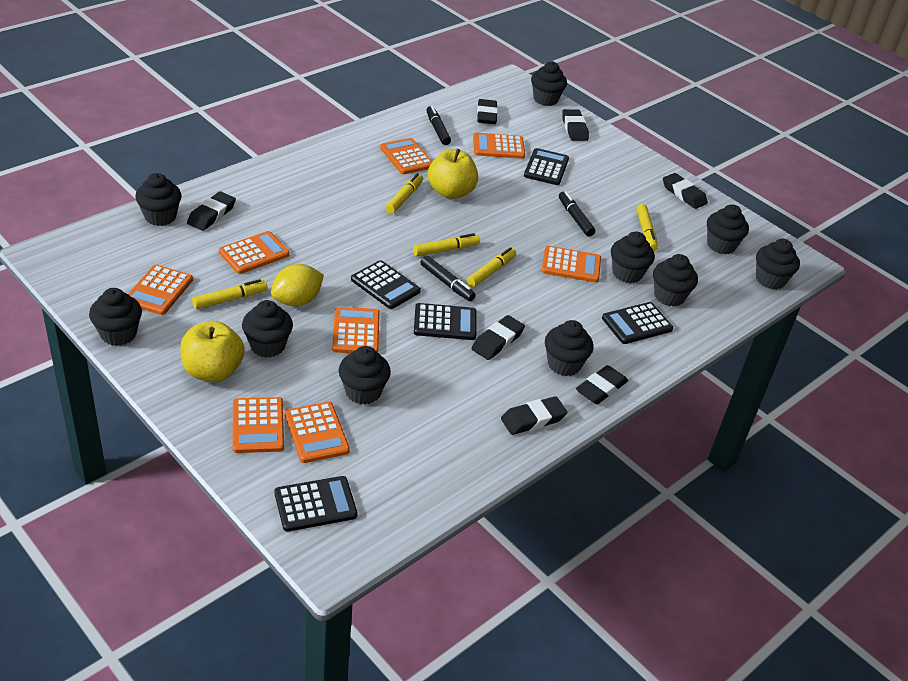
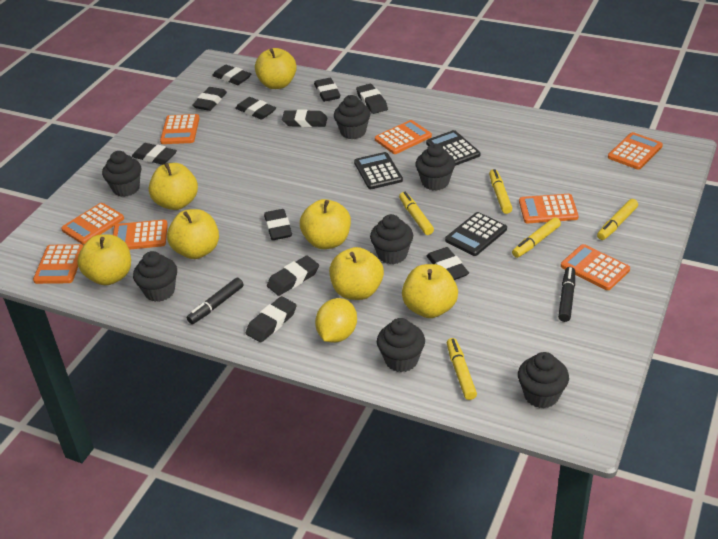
black calculator: [274,476,358,532] [351,260,421,309] [414,303,476,340] [524,148,569,185] [602,302,673,344] = 5 -> [354,152,403,189] [426,130,480,166] [445,212,507,256] = 3
black cupcake: [89,288,142,346] [135,173,182,226] [242,300,293,358] [339,346,391,405] [531,61,567,106] [545,320,593,376] [611,232,655,283] [653,254,698,307] [707,204,749,254] [756,239,800,289] = 10 -> [102,151,141,197] [133,251,177,302] [334,95,370,139] [370,214,413,264] [377,318,425,372] [415,144,455,191] [518,352,569,408] = 7
black eraser: [187,191,236,231] [471,315,525,360] [477,99,498,124] [501,396,567,435] [562,109,589,141] [576,365,628,404] [663,173,708,209] = 7 -> [132,143,177,165] [192,87,227,111] [212,65,251,85] [235,97,276,120] [246,296,297,343] [264,209,292,240] [267,256,319,296] [282,109,327,127] [314,78,341,102] [356,84,388,114] [426,247,469,280] = 11
black marker: [420,256,476,301] [426,106,451,145] [559,191,596,237] = 3 -> [187,278,244,324] [558,267,575,322] = 2
yellow apple: [180,321,245,382] [428,149,478,199] = 2 -> [77,234,131,285] [149,163,198,210] [167,209,219,259] [255,48,297,89] [300,199,351,249] [329,247,384,300] [402,264,458,318] = 7

